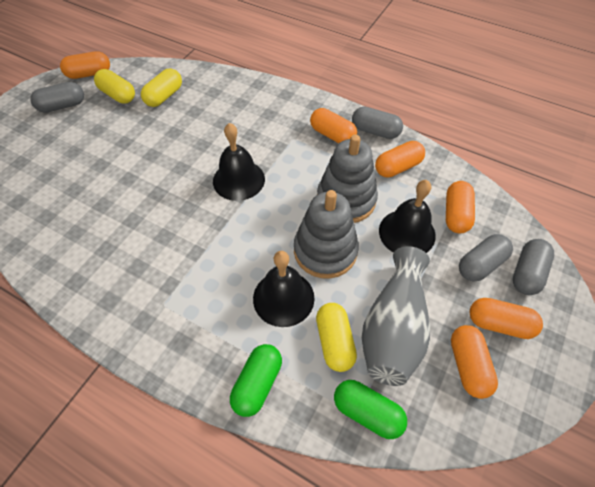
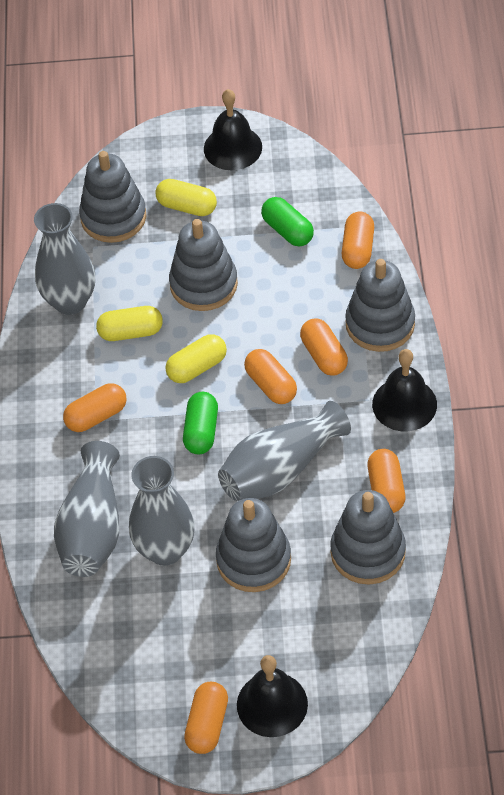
grey capsule: [30,82,84,113] [352,106,403,139] [459,234,513,282] [513,239,554,295] = 4 -> none = 0
grey stacking toy: [294,190,359,279] [317,134,378,223] = 2 -> [79,151,146,243] [169,219,238,311] [216,498,291,592] [330,490,406,585] [345,259,415,352] = 5
grey vase: [362,246,430,386] = 1 -> [34,203,95,315] [54,441,120,577] [129,456,195,566] [218,401,351,501] = 4

